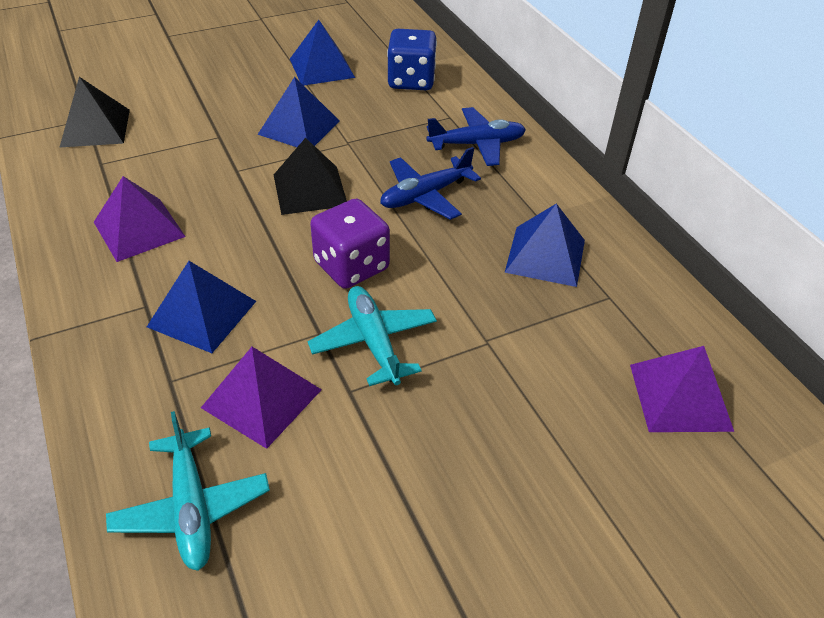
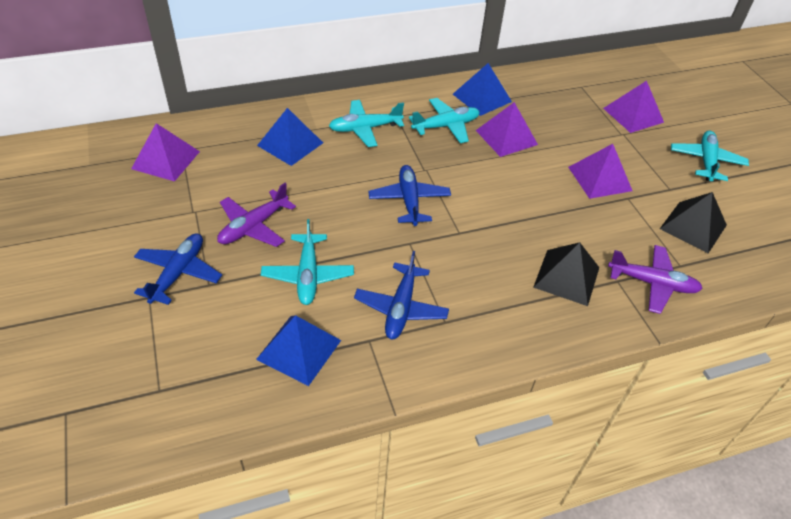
blue dice: [387,29,437,90] = 1 -> none = 0
blue plane: [380,147,481,220] [426,107,526,166] = 2 -> [134,233,222,305] [354,251,449,339] [368,165,451,226] = 3
blue pyramid: [147,261,256,353] [257,77,340,147] [290,20,355,85] [505,204,585,287] = 4 -> [256,315,341,386] [257,108,323,166] [453,63,512,116] = 3
purple dice: [310,198,390,289] = 1 -> none = 0
purple plane: none = 0 -> [217,183,296,247] [608,245,703,314] = 2
purple pyramid: [94,176,186,262] [201,347,322,449] [630,346,734,432] = 3 -> [131,123,200,181] [476,102,538,157] [568,144,632,199] [603,81,664,133] = 4
turquoise plane: [106,411,270,571] [308,286,437,386] = 2 -> [261,219,354,305] [329,100,404,147] [409,98,480,143] [671,131,749,181] = 4

